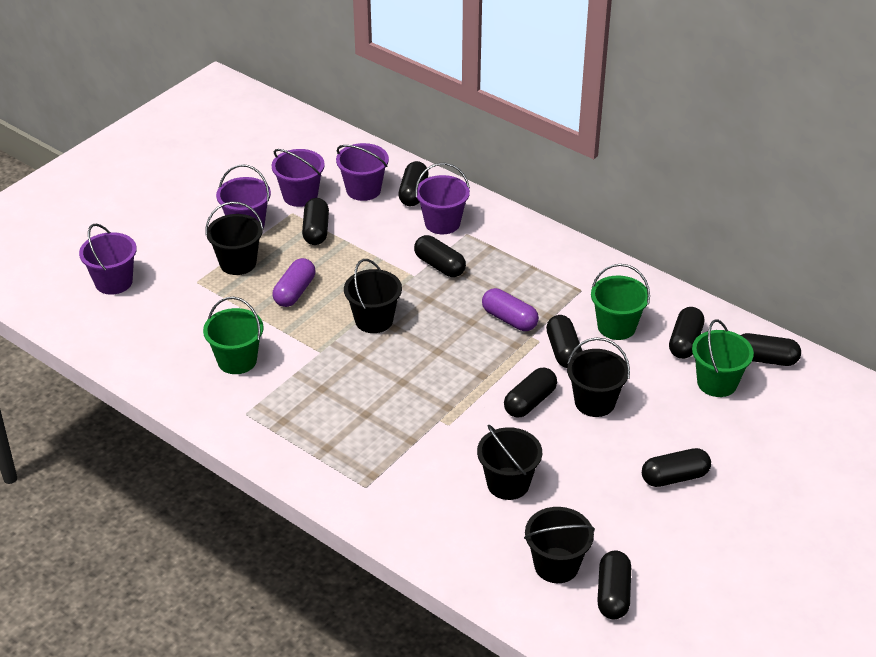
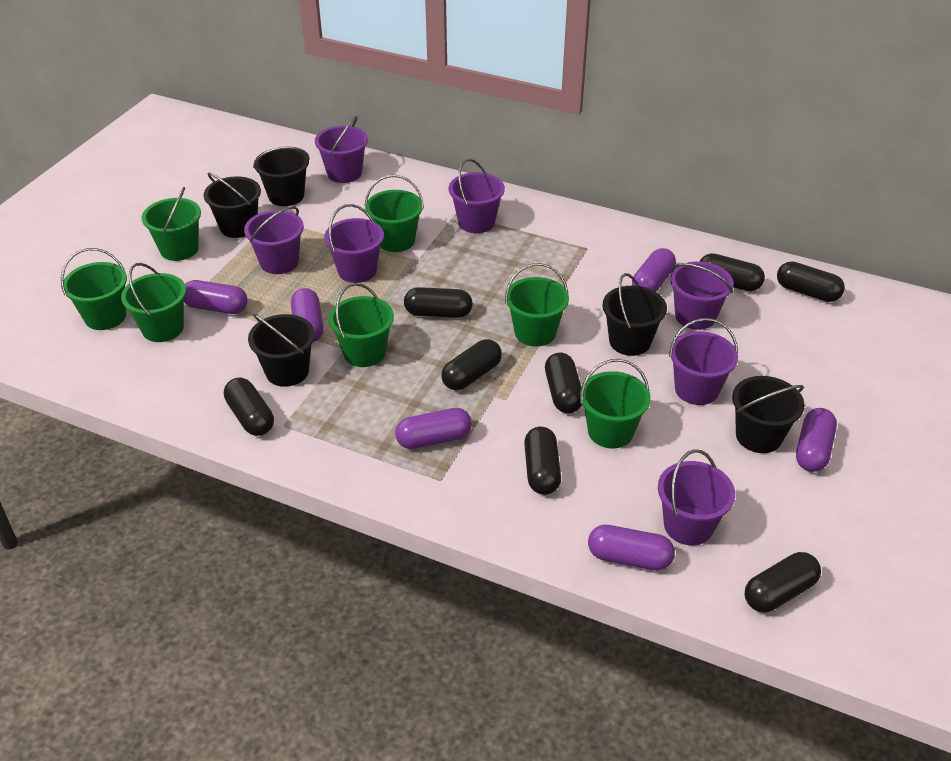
black capsule: [302,198,329,245] [398,161,428,206] [414,235,466,277] [504,368,557,418] [546,315,582,368] [597,551,631,619] [642,448,711,487] [669,307,704,359] [741,333,801,366] = 9 -> [224,378,274,436] [404,287,473,318] [441,339,502,390] [524,427,561,495] [545,353,582,413] [700,253,765,291] [745,552,821,613] [777,261,845,302] = 8
green bucket: [203,297,264,374] [591,264,650,340] [692,319,754,397] = 3 -> [61,248,127,330] [121,263,186,342] [142,187,201,261] [329,283,394,367] [365,175,424,252] [505,263,569,346] [580,359,651,448] = 7
purple bucket: [79,223,137,295] [216,164,271,228] [272,149,325,207] [336,143,389,201] [415,163,470,234] = 5 -> [244,206,304,274] [315,116,368,183] [324,204,384,283] [449,159,505,233] [658,449,735,545] [669,318,738,405] [670,261,734,330] = 7
purple capsule: [273,258,315,307] [482,288,539,331] = 2 -> [184,280,248,314] [291,288,323,342] [395,408,472,449] [588,525,675,570] [632,248,676,292] [796,408,837,472] = 6

